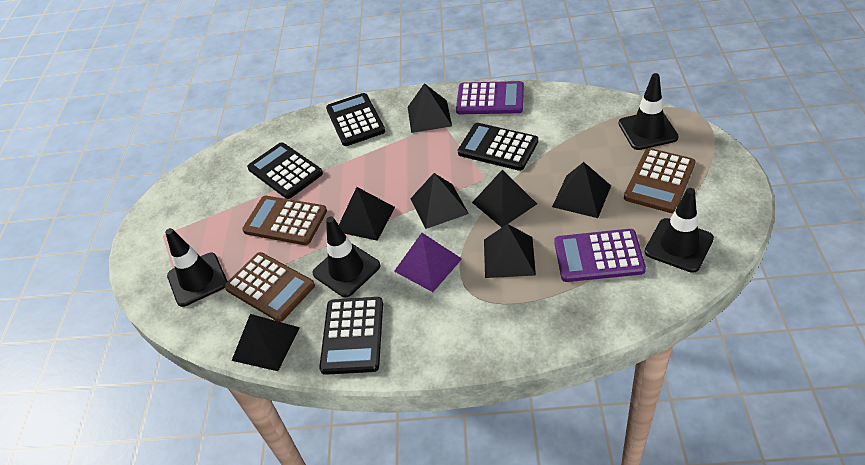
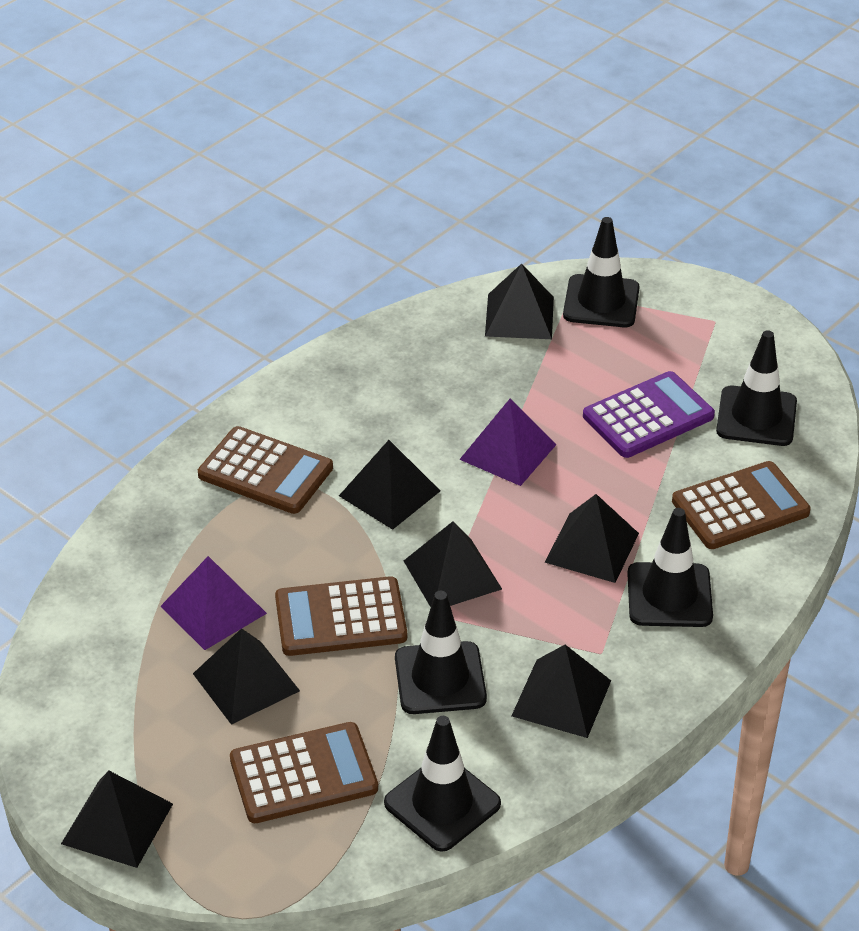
black calculator: [247,142,323,199] [319,297,383,375] [326,93,385,146] [458,123,538,171] = 4 -> none = 0
black traffic cone: [165,228,228,307] [312,217,381,297] [618,73,679,150] [645,188,714,273] = 4 -> [384,716,501,852] [395,591,487,714] [563,217,640,327] [627,508,713,627] [716,330,797,446] = 5
brown calculator: [224,252,315,322] [242,196,327,245] [624,148,696,213] = 3 -> [198,426,333,514] [230,722,378,823] [275,576,407,656] [672,461,811,549] = 4
purple calculator: [456,81,524,114] [554,229,646,282] = 2 -> [583,371,715,458] = 1
purple pyramid: [394,233,462,292] = 1 -> [160,556,267,650] [459,399,557,486] = 2

